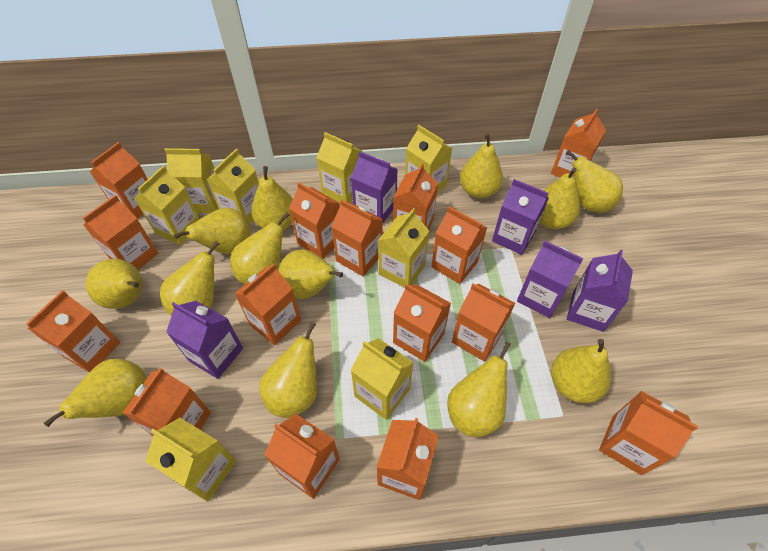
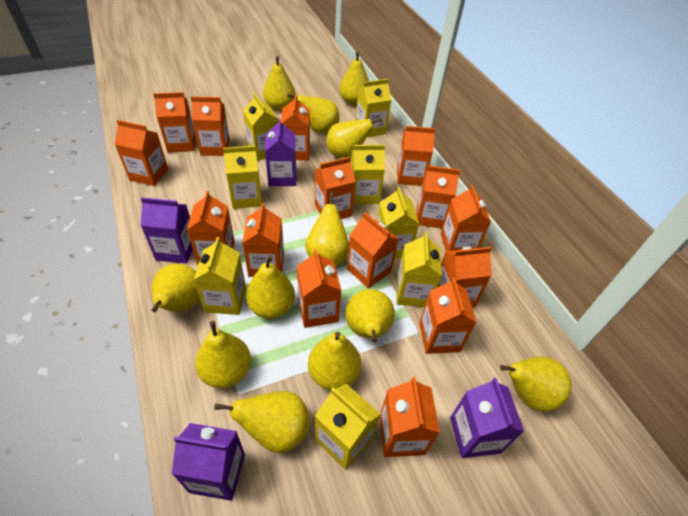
purple carton: [166,301,243,379] [351,151,397,222] [492,179,549,255] [517,241,584,318] [567,250,633,332] = 5 -> [141,197,193,264] [172,423,245,501] [265,118,296,186] [450,378,524,458] = 4
yellow pear: [44,359,147,427] [86,259,143,309] [160,241,220,316] [174,208,250,254] [230,212,290,284] [251,166,293,230] [259,322,317,418] [278,250,343,299] [447,342,511,437] [460,134,503,199] [539,168,580,229] [551,339,611,403] [566,150,623,213] = 13 -> [152,263,200,312] [195,321,251,388] [214,391,310,453] [246,255,295,319] [263,56,295,111] [287,94,339,133] [305,192,349,266] [308,332,361,390] [326,118,382,158] [339,51,369,105] [345,289,395,343] [500,356,572,412] = 12

